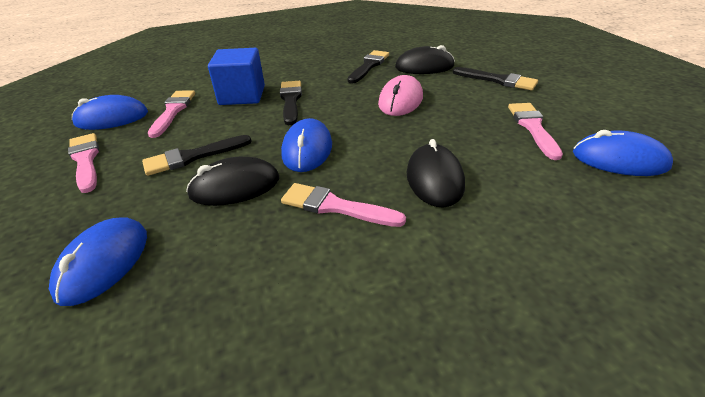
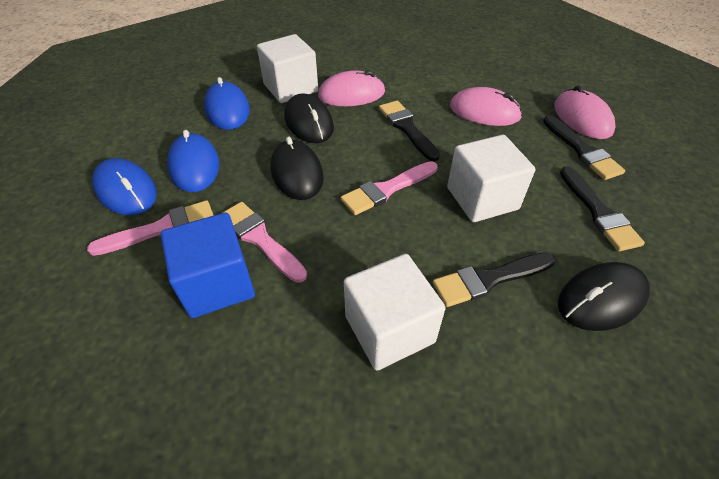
blue mouse: [49,217,147,306] [72,95,148,130] [281,118,332,172] [573,130,673,176] = 4 -> [92,158,157,215] [167,130,219,192] [204,77,250,130] = 3
pink brush: [68,133,99,193] [148,90,195,138] [281,183,406,227] [508,103,563,160] = 4 -> [87,200,214,256] [222,202,307,283] [341,161,438,215] = 3
pink mouse: [378,75,423,116] = 1 -> [318,70,385,106] [450,87,523,126] [554,85,616,139] = 3
white cube: none = 0 -> [257,34,318,103] [344,254,446,371] [447,135,535,222] = 3

